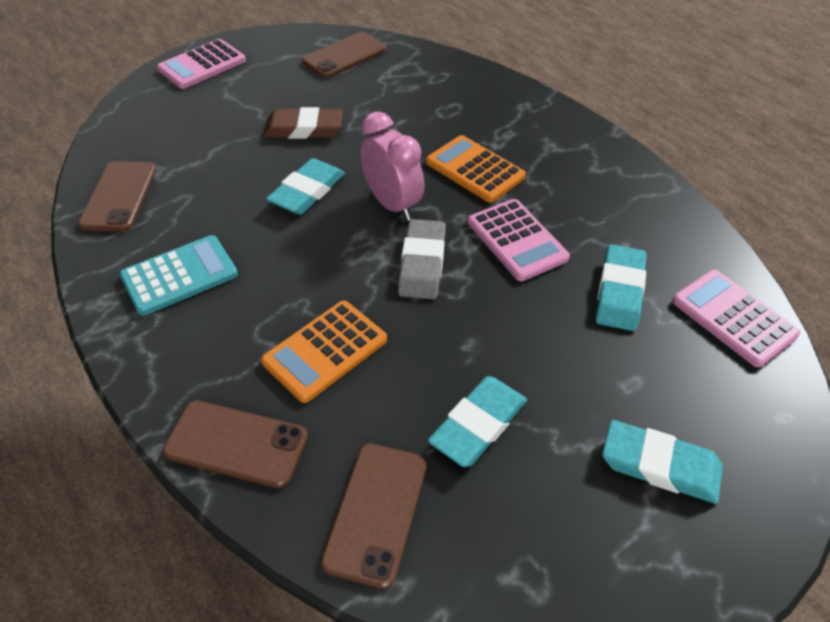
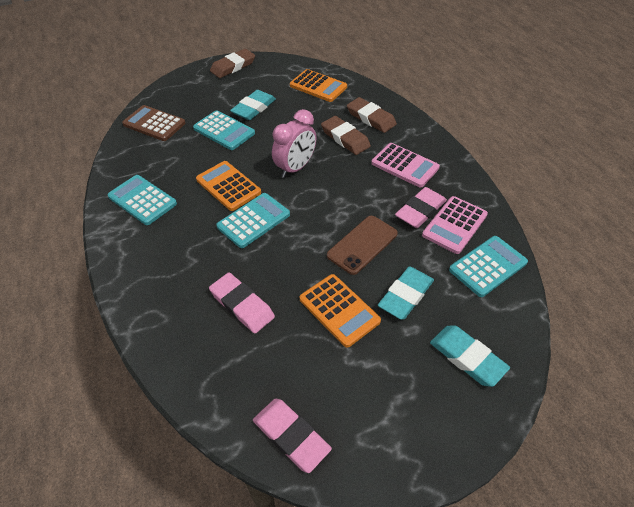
brown calculator: none = 0 -> [122,105,185,141] = 1
brown eraser: [263,107,343,139] = 1 -> [210,49,255,78] [321,116,371,155] [347,97,397,133] = 3
brown phone: [78,161,156,232] [163,401,308,488] [302,32,387,78] [321,443,427,589] = 4 -> [327,216,398,275] = 1
grey eraser: [398,219,446,299] = 1 -> none = 0
orange calculator: [261,301,387,403] [426,135,526,203] = 2 -> [196,161,261,211] [290,69,347,102] [300,274,381,348] = 3
pink calculator: [157,39,246,89] [468,199,570,281] [672,270,800,367] = 3 -> [371,143,440,188] [422,196,488,254] = 2
pink eraser: none = 0 -> [209,273,275,334] [253,399,332,473] [395,187,447,228] = 3
turquoise calculator: [119,235,238,316] = 1 -> [107,175,177,225] [193,110,255,150] [216,193,290,248] [449,236,528,297] = 4
turquoise eraser: [266,158,345,215] [428,376,527,467] [596,244,646,331] [602,420,723,504] = 4 -> [230,90,276,120] [378,266,434,320] [430,325,510,387] = 3

